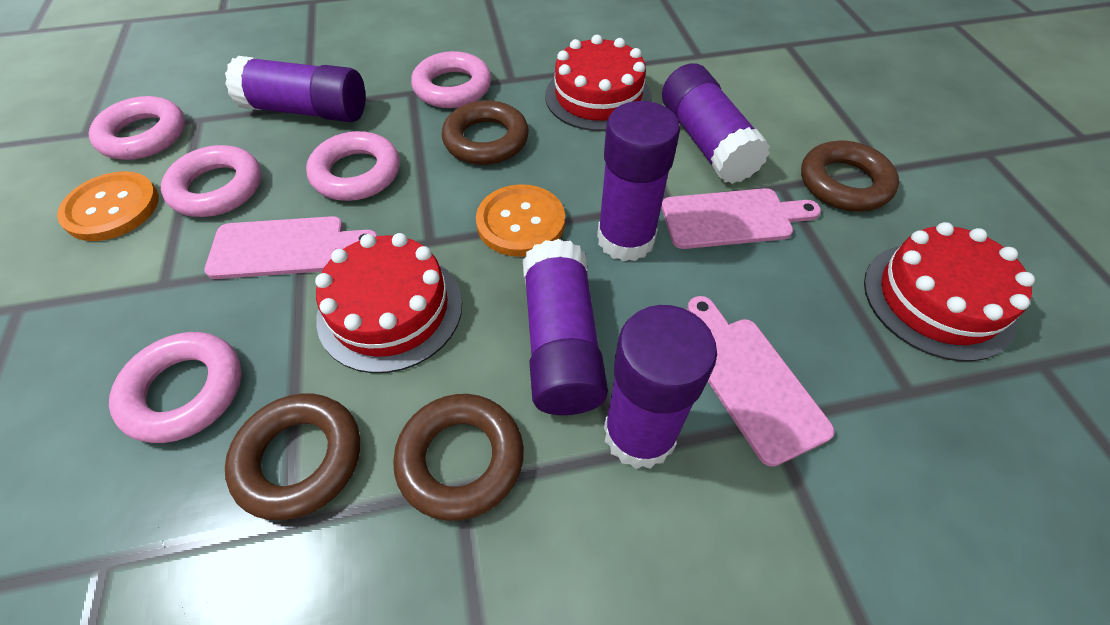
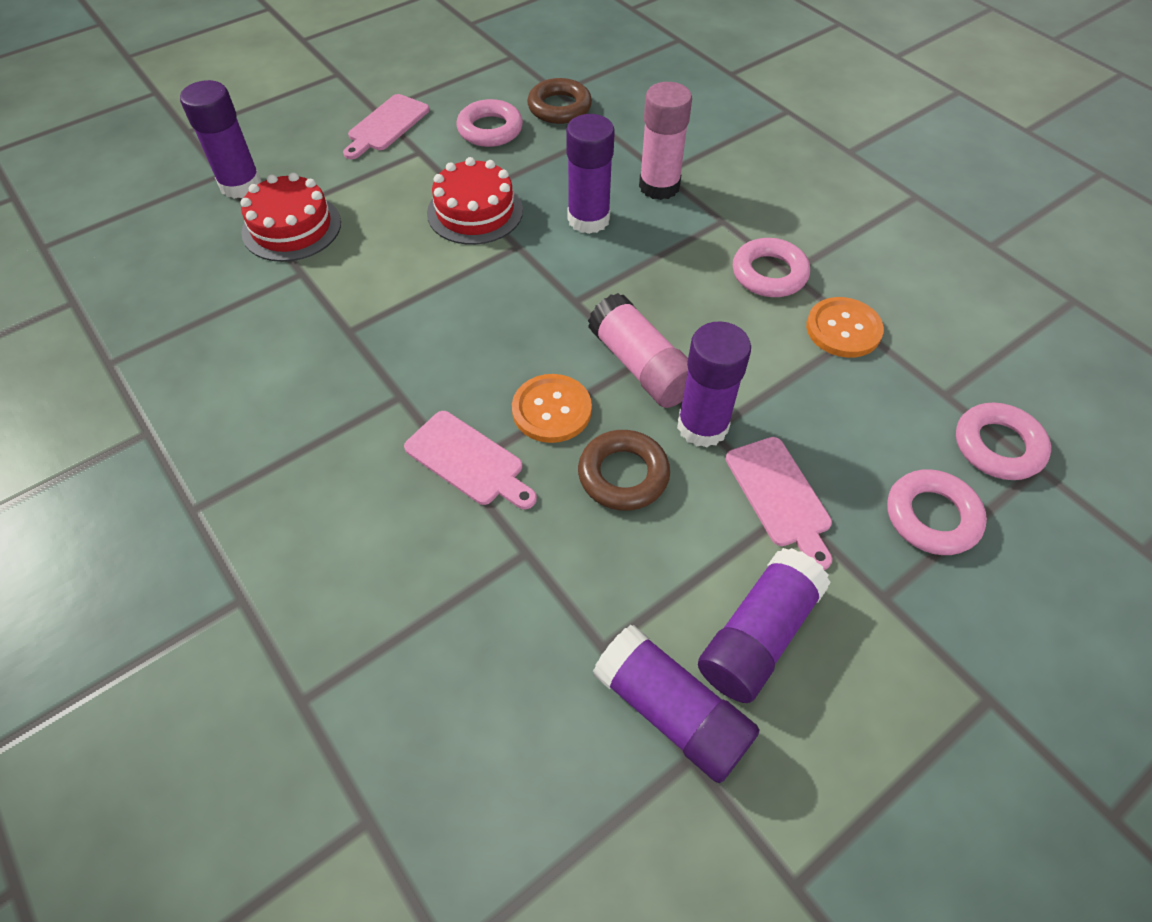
brown ring: [225,393,360,520] [393,394,524,521] [442,100,529,165] [801,141,899,212] = 4 -> [527,78,592,124] [578,430,670,511] = 2
pink glue stick: none = 0 -> [588,293,688,408] [639,82,692,200] = 2
pink ring: [88,96,185,160] [109,332,242,443] [161,145,262,217] [306,131,400,201] [411,51,491,108] = 5 -> [457,99,523,147] [733,238,810,297] [887,469,987,555] [956,403,1051,480] = 4
red cake: [315,233,462,373] [545,35,652,131] [864,222,1035,361] = 3 -> [240,172,341,262] [427,157,523,245] = 2

